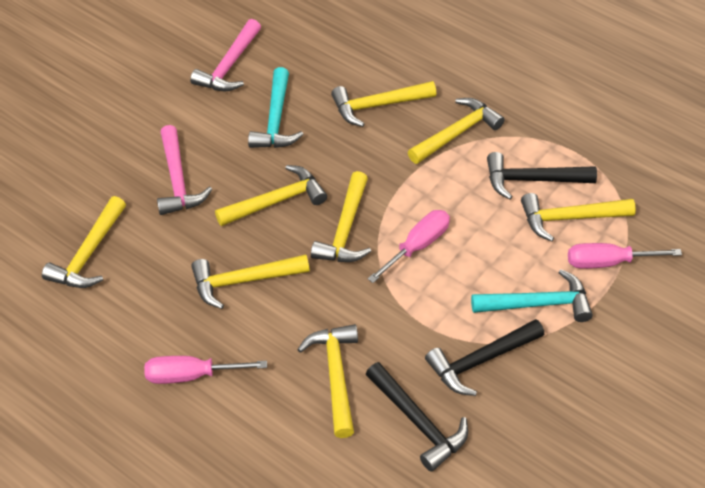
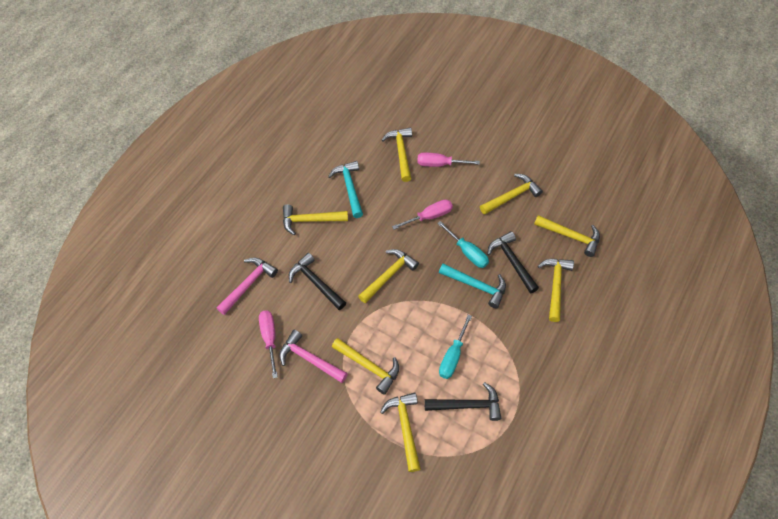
turquoise screwdriver: none = 0 -> [437,221,489,268] [439,315,472,379] = 2

